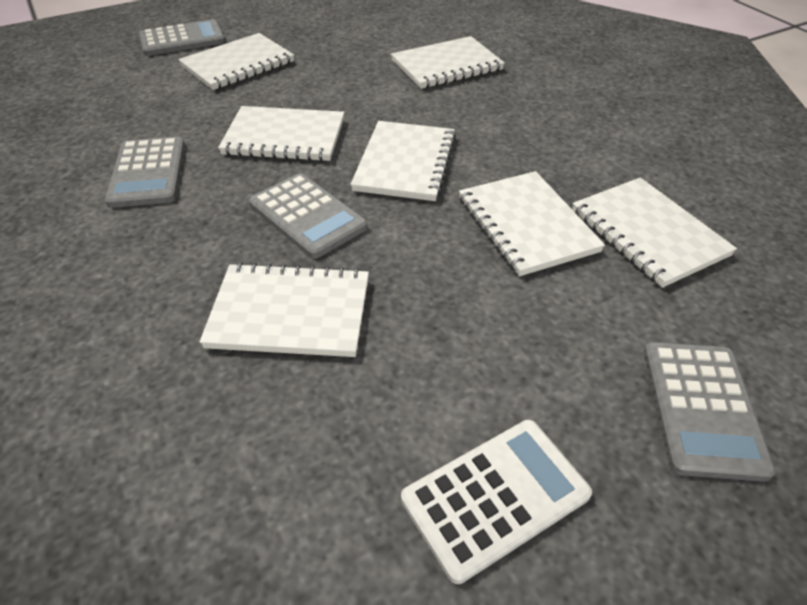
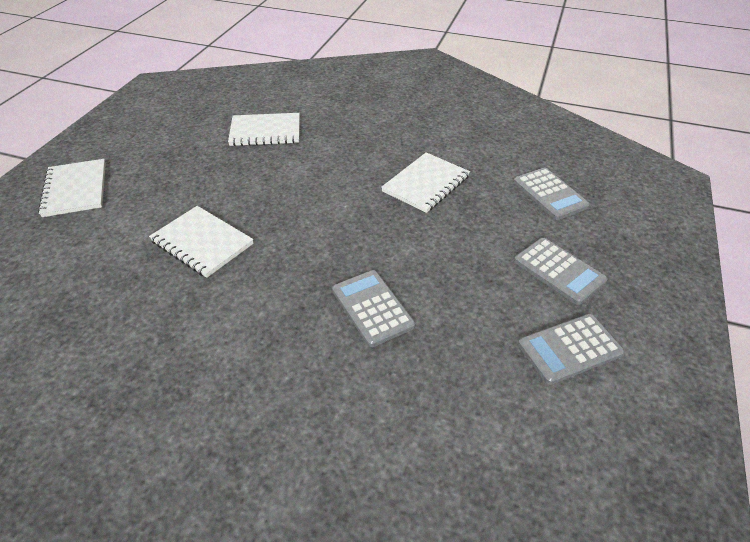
white calculator: [401,420,592,584] = 1 -> none = 0
white notebook: [178,33,294,90] [200,262,369,357] [218,106,344,161] [350,121,456,201] [391,36,505,89] [459,171,605,276] [572,177,737,288] = 7 -> [38,159,106,217] [149,206,254,278] [228,113,300,146] [381,152,470,213] = 4

